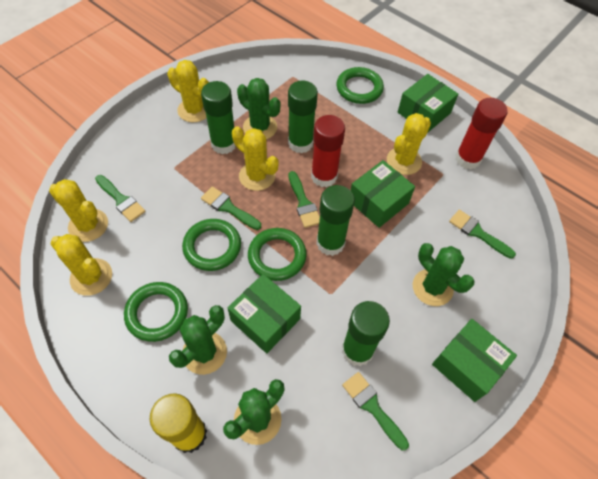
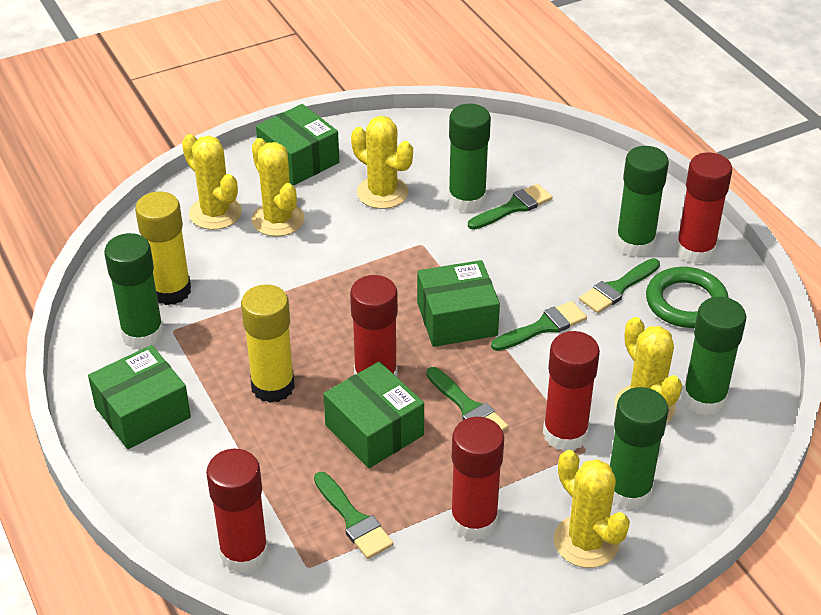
green cactus: [169,305,227,375] [223,379,284,445] [237,78,280,139] [413,243,475,306] = 4 -> none = 0
green glue stick: [201,81,236,154] [288,81,318,153] [316,185,355,256] [342,301,390,366] = 4 -> [104,233,164,349] [448,104,491,213] [610,387,669,510] [616,146,669,257] [682,297,746,416] = 5
green ring: [124,282,188,342] [182,219,241,271] [248,228,307,281] [336,67,384,104] = 4 -> [646,267,728,328] = 1
red glue stick: [311,115,345,187] [455,98,508,170] = 2 -> [206,449,269,573] [350,275,398,378] [450,417,504,541] [543,331,600,451] [675,152,732,264] = 5
yellow glue stick: [150,393,207,453] = 1 -> [135,191,191,305] [241,284,295,403] = 2

